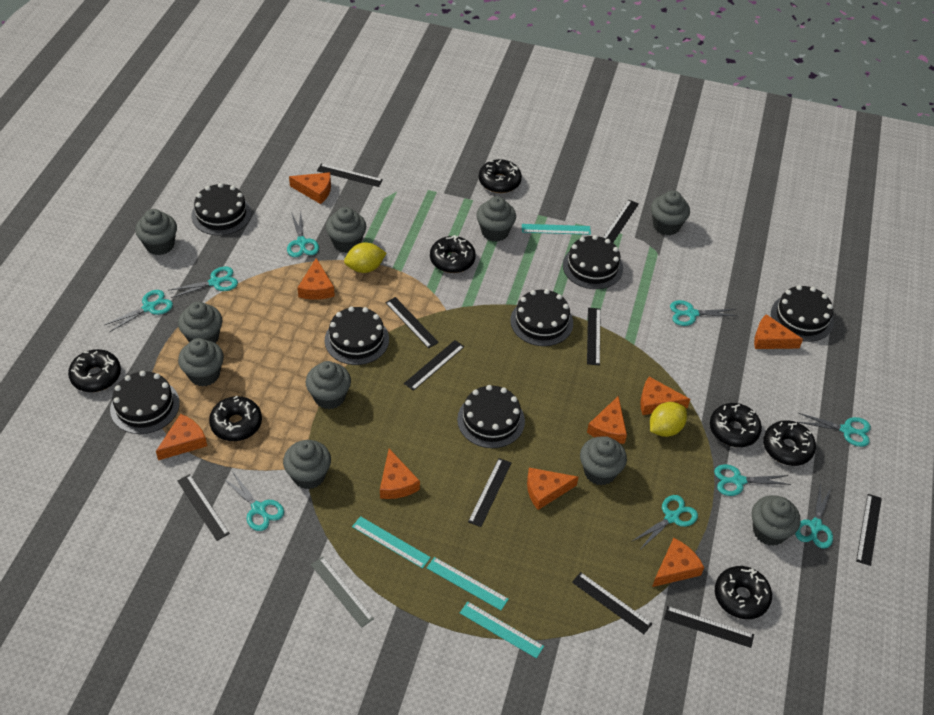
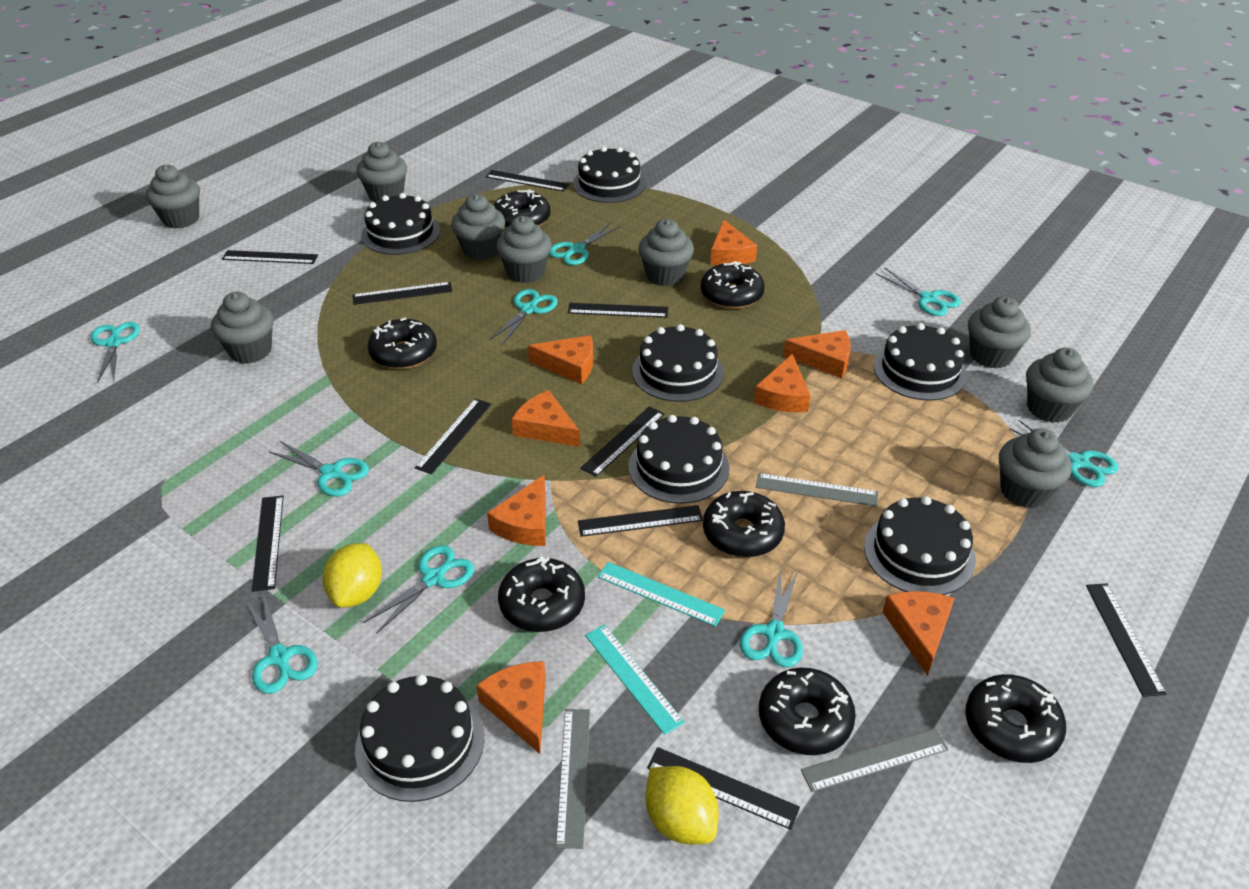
grey cupcake: [135,209,177,255] [178,301,222,343] [178,338,224,386] [283,440,331,489] [306,361,351,409] [326,207,366,253] [476,196,516,242] [580,436,627,485] [651,190,690,235] [752,495,801,546] = 10 -> [146,164,200,229] [211,292,274,364] [356,141,407,202] [451,194,505,260] [496,216,552,283] [638,219,694,286] [968,296,1031,369] [999,428,1072,508] [1026,348,1093,423] = 9
grey ruler: [311,556,374,628] = 1 -> [556,709,590,849] [756,473,878,507] [801,728,949,792] = 3
orange cheese: [156,414,207,460] [289,172,331,204] [297,258,335,300] [380,449,420,499] [527,468,578,510] [587,396,627,444] [640,377,690,415] [652,538,704,587] [754,314,803,349] = 9 -> [476,661,546,754] [487,475,545,546] [512,390,580,447] [528,335,593,384] [710,220,757,265] [754,354,811,413] [783,330,851,378] [883,591,954,676] = 8
turquoise ruler: [352,516,431,568] [427,557,509,610] [460,601,544,659] [522,224,591,235] = 4 -> [585,625,685,735] [597,562,725,627] = 2

